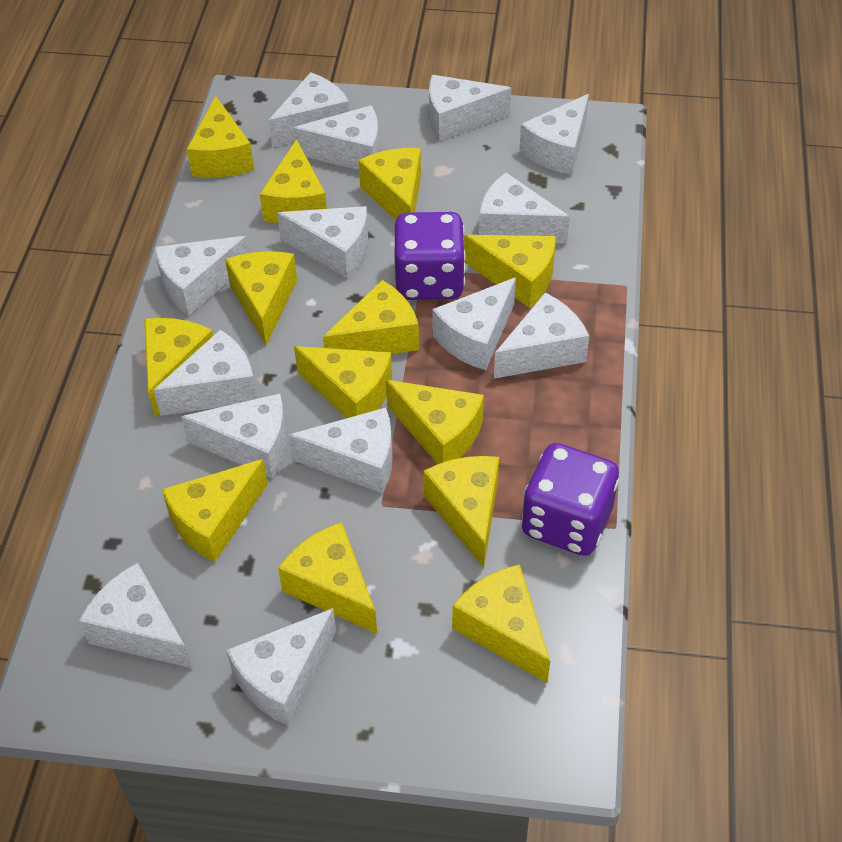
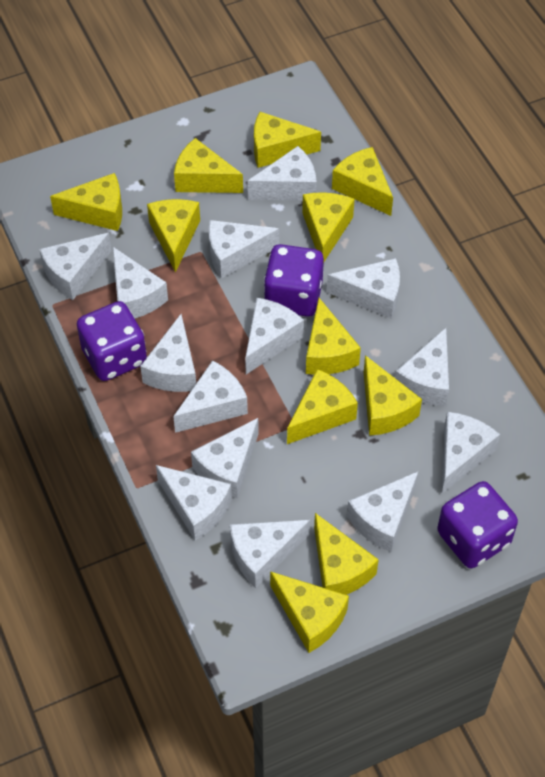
purple dice: [394,212,466,300] [522,443,619,556] = 2 -> [77,301,147,381] [264,244,324,317] [437,481,518,568] = 3
yellow cheese: [144,318,213,417] [162,459,268,562] [187,96,254,178] [225,251,297,345] [260,139,327,224] [278,522,377,634] [294,346,392,418] [323,280,419,354] [358,148,421,220] [386,380,484,464] [423,456,499,568] [452,564,550,683] [464,235,556,308] = 13 -> [50,173,122,231] [147,199,200,273] [174,138,243,193] [254,112,321,168] [270,571,349,653] [287,369,358,444] [302,192,355,262] [306,298,361,375] [314,513,379,595] [332,147,393,216] [364,355,422,436] = 11

